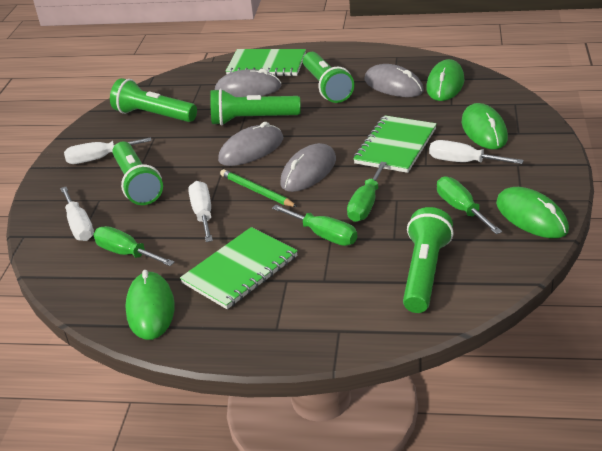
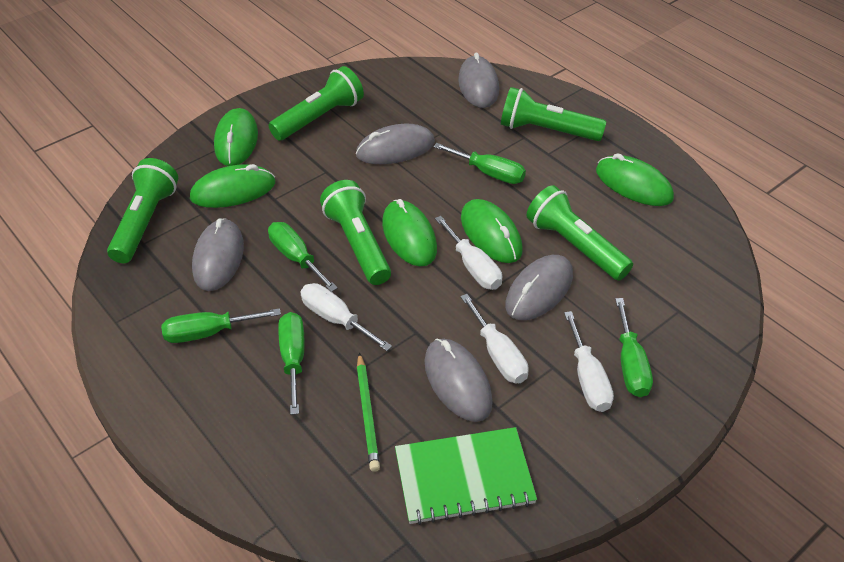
green mouse: [125,270,175,340] [426,59,464,101] [462,103,508,149] [496,187,569,238] = 4 -> [190,164,275,208] [214,108,258,166] [382,199,437,266] [461,199,523,263] [596,153,674,206] = 5
green notebook: [180,227,298,309] [225,49,306,76] [353,115,437,173] = 3 -> [395,427,537,525] = 1
green screwdriver: [93,226,175,266] [272,205,357,246] [347,162,387,222] [437,176,502,234] = 4 -> [161,308,281,343] [268,222,338,292] [278,312,304,415] [433,143,526,184] [615,298,653,397] = 5
grey mouse: [215,69,282,97] [218,122,283,166] [280,143,336,192] [365,64,424,97] = 4 -> [192,218,244,291] [356,124,435,164] [424,339,493,422] [458,52,499,108] [505,255,573,320] = 5

